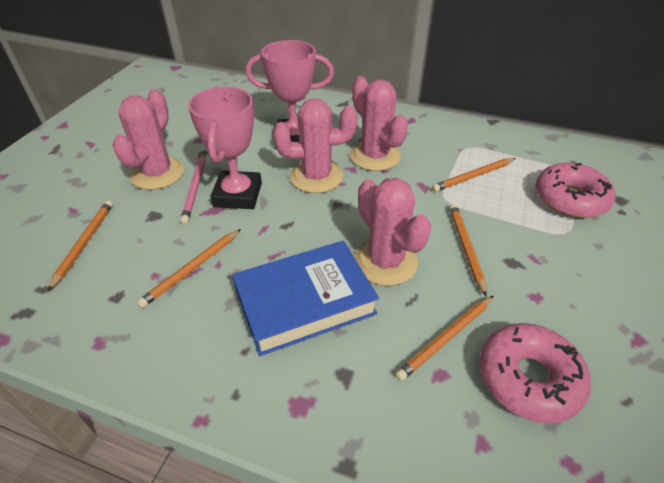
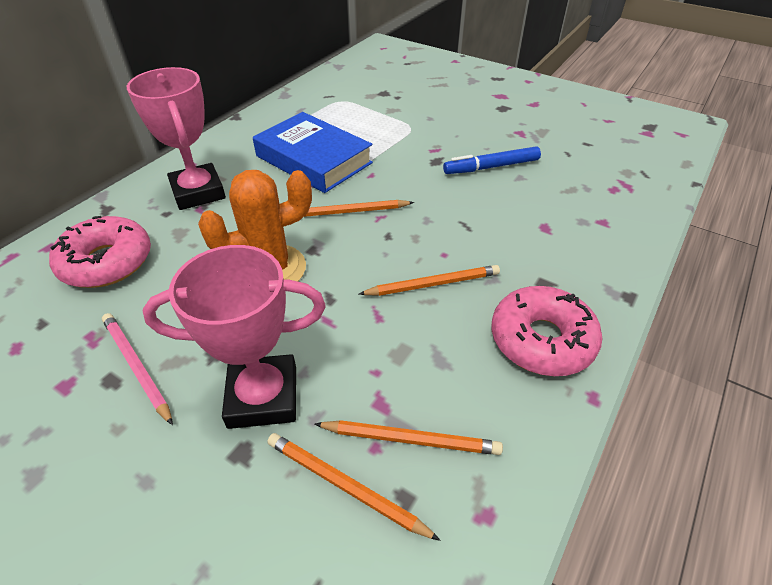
blue marker: none = 0 -> [443,146,541,174] = 1
orange cactus: none = 0 -> [198,170,312,281] = 1
orange pencil: [48,200,113,291] [137,229,241,308] [395,296,493,381] [432,158,516,192] [449,204,487,296] = 5 -> [267,433,440,541] [304,200,414,217] [315,420,503,455] [359,265,500,296] = 4
pink cactus: [112,89,184,190] [273,98,358,193] [350,76,408,171] [354,178,431,286] = 4 -> none = 0

